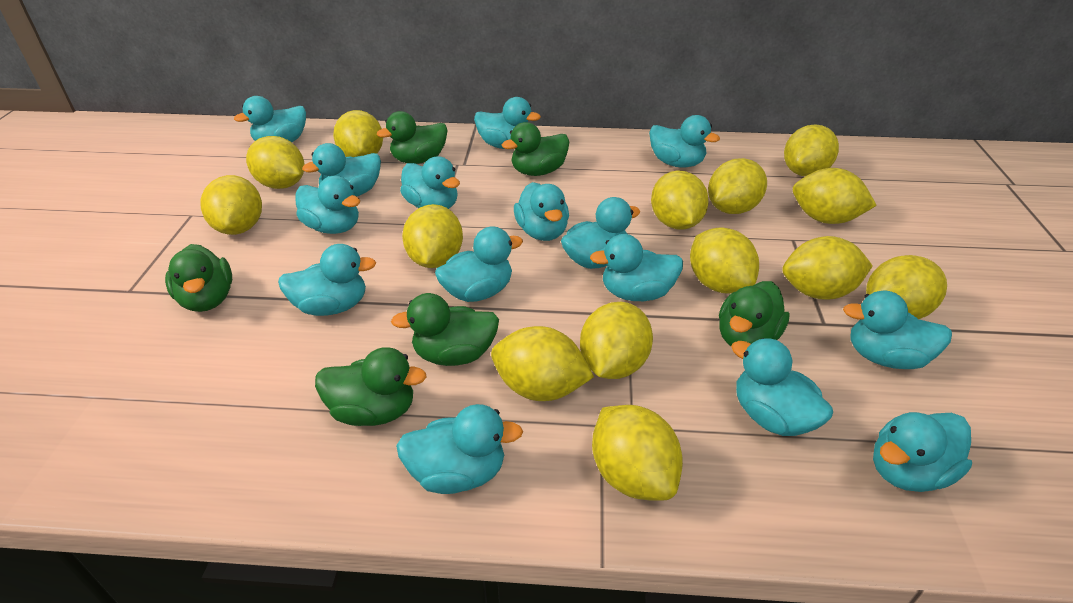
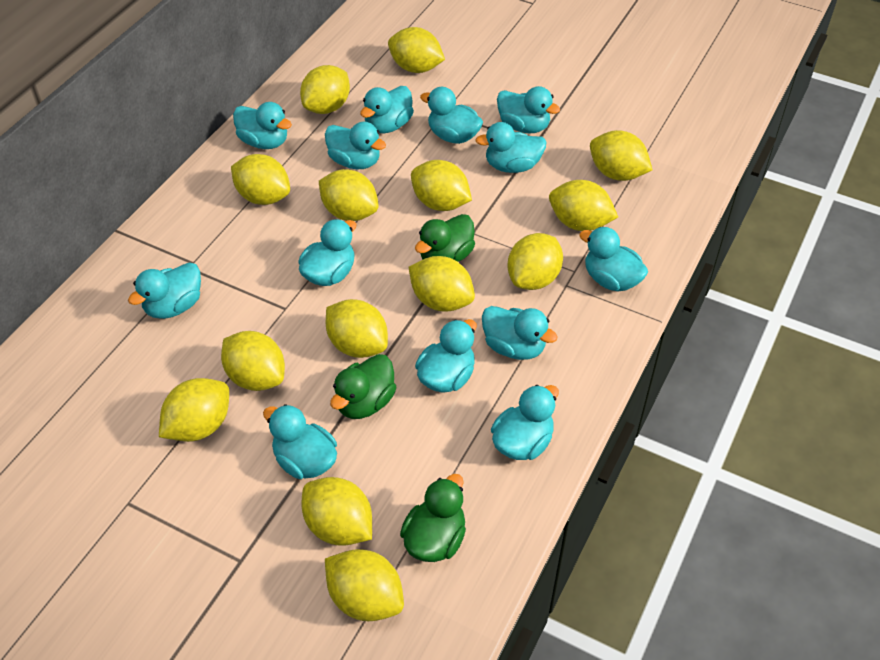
green duck: [165,244,232,312] [315,347,426,426] [377,111,448,164] [391,293,499,366] [502,122,569,176] [719,281,790,346] = 6 -> [330,354,397,419] [400,474,466,562] [415,214,475,262] = 3
turquoise duck: [234,96,306,142] [278,244,376,316] [295,176,360,234] [302,143,381,197] [396,404,523,494] [400,156,460,209] [435,227,523,302] [474,97,541,149] [514,182,569,241] [561,197,640,269] [590,234,683,301] [649,115,720,168] [731,338,833,436] [843,291,952,369] [873,412,972,492] = 15 -> [128,262,201,319] [233,102,292,149] [263,404,337,479] [299,219,356,286] [325,122,386,169] [360,86,414,133] [415,319,477,393] [420,87,483,144] [475,122,547,173] [482,306,557,360] [491,385,559,460] [497,86,560,133] [579,227,648,291] = 13

